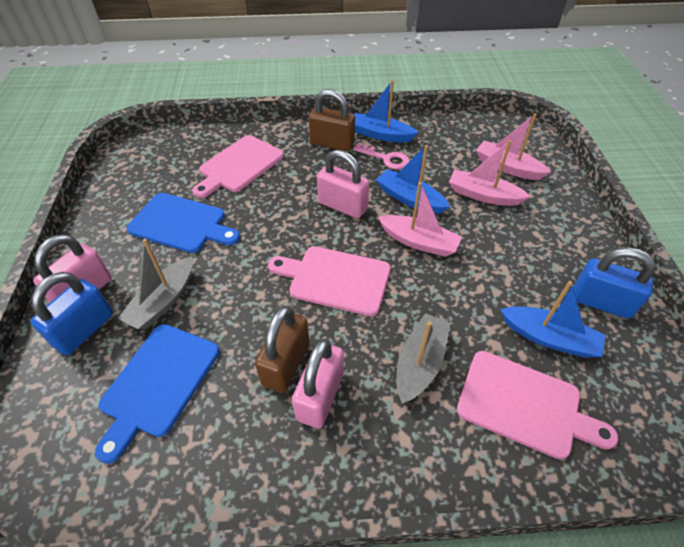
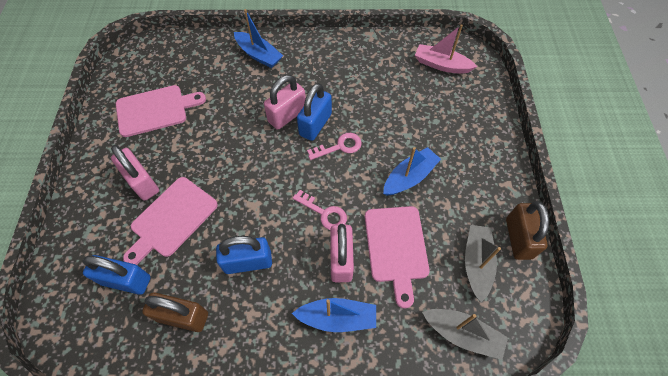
blue cutting board: [95,324,220,464] [127,193,240,253] = 2 -> none = 0
blue padlock: [30,272,113,355] [573,247,656,319] = 2 -> [83,255,150,295] [216,236,272,274] [297,83,332,141] = 3
pink boat: [378,182,462,257] [449,140,531,206] [476,113,551,180] = 3 -> [415,24,477,74] = 1
pink key: [353,143,410,169] = 1 -> [293,190,347,230] [307,133,362,160] = 2

